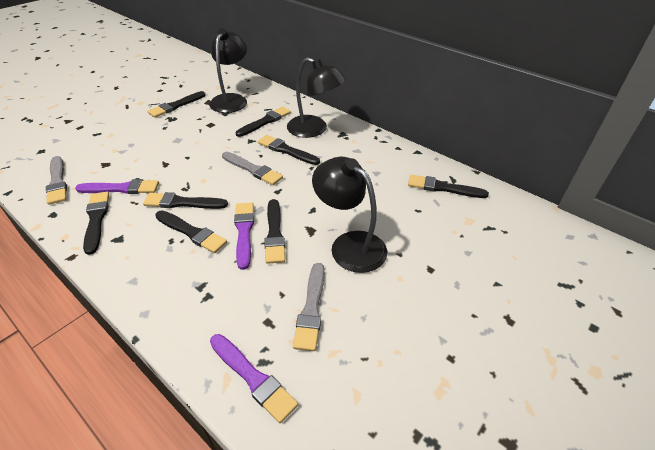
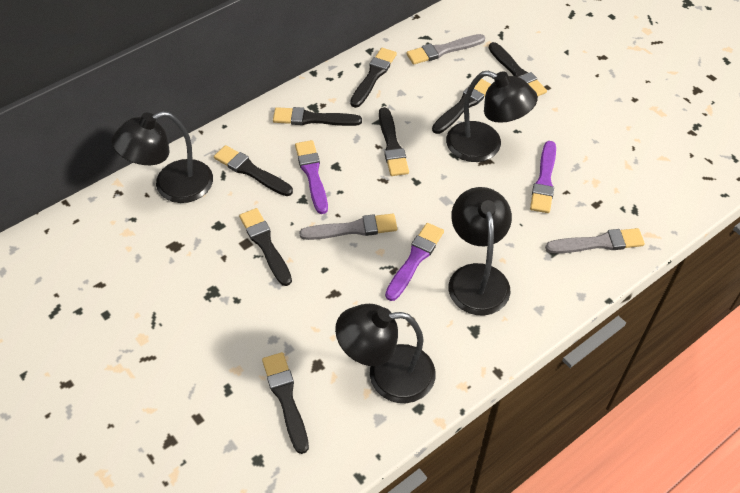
black lamp: [209,28,247,113] [287,57,346,138] [312,157,387,273] = 3 -> [112,111,213,203] [335,304,436,403] [446,71,538,162] [449,187,512,316] = 4

